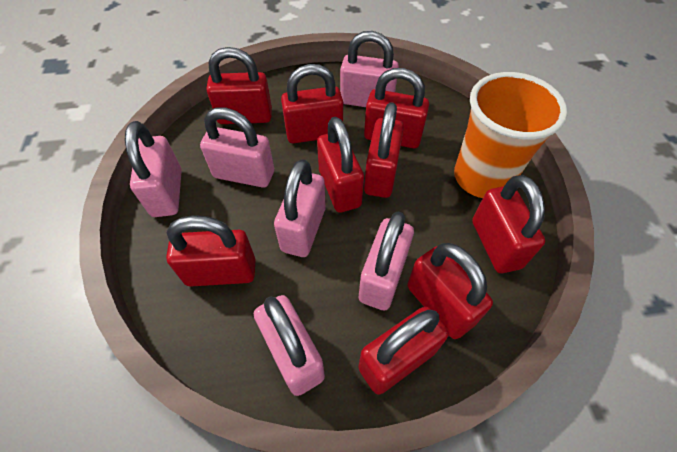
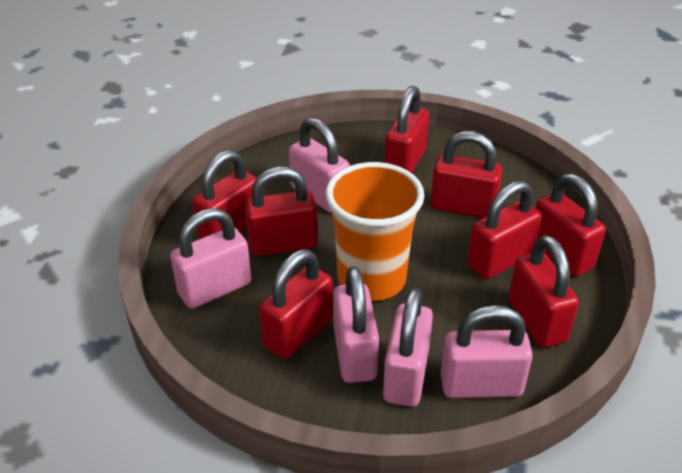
pink padlock: [125,121,182,217] [200,107,274,187] [254,295,325,396] [274,159,326,257] [340,31,399,107] [359,211,414,311] = 6 -> [170,208,251,309] [289,118,350,213] [333,266,379,383] [383,288,433,407] [441,305,533,398] = 5
red padlock: [166,215,256,287] [206,47,272,124] [281,64,343,143] [317,117,364,213] [358,307,449,395] [364,68,429,148] [364,102,404,198] [407,243,493,339] [472,175,545,273] = 9 -> [192,150,257,239] [244,167,318,256] [259,249,333,359] [385,86,429,173] [430,131,503,218] [467,181,542,279] [508,235,579,348] [536,174,606,277] = 8

